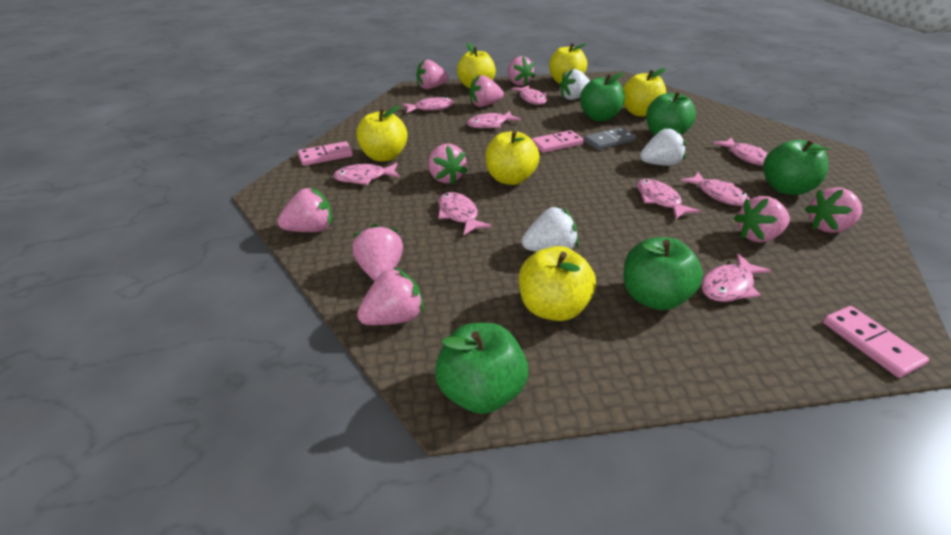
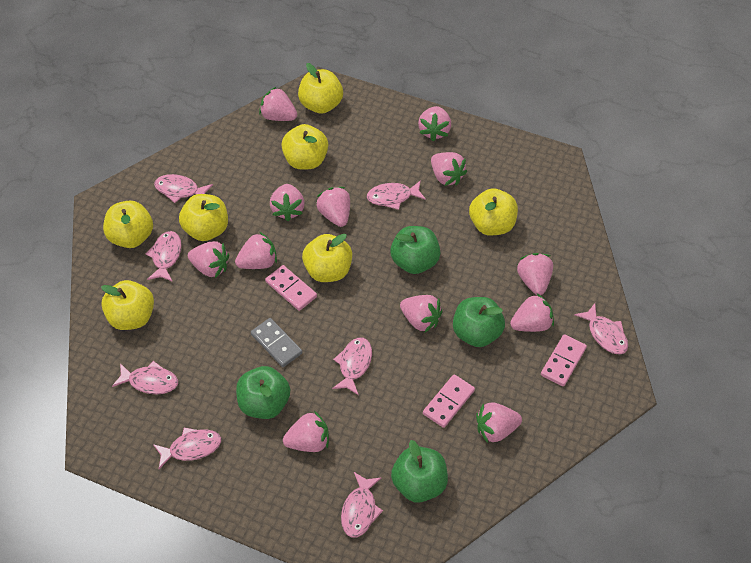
green apple: [435,323,528,414] [580,72,625,121] [623,237,703,310] [646,91,696,136] [763,139,831,195] = 5 -> [236,366,290,419] [390,226,441,274] [391,440,448,503] [453,297,505,347] = 4
pink fish: [333,163,400,185] [402,97,454,113] [438,192,492,236] [467,111,521,128] [512,85,547,105] [637,179,700,219] [680,172,750,206] [701,254,771,302] [713,137,768,166] = 9 -> [112,361,178,394] [146,231,182,282] [153,428,221,469] [154,174,213,203] [332,338,372,395] [341,472,383,538] [367,180,426,210] [575,303,628,354] = 8
pink strawberry: [277,188,332,232] [352,224,403,281] [357,267,424,325] [417,59,449,89] [428,144,468,184] [469,75,504,107] [508,56,535,86] [734,196,790,242] [805,187,862,233] = 9 -> [188,241,229,278] [235,232,277,269] [259,87,297,121] [270,184,305,221] [283,411,329,452] [316,187,350,227] [400,295,443,332] [418,106,451,141] [431,152,467,186] [476,402,522,443] [510,293,554,332] [517,253,553,295] = 12
white strawberry: [522,207,578,252] [559,69,590,100] [640,128,686,166] = 3 -> none = 0
yellow apple: [356,105,408,161] [457,43,496,88] [485,130,540,185] [519,246,596,321] [549,43,587,84] [623,68,666,116] = 6 -> [101,280,154,330] [103,201,153,248] [179,194,228,241] [281,124,328,170] [298,63,343,114] [302,234,352,282] [469,188,518,235] = 7

